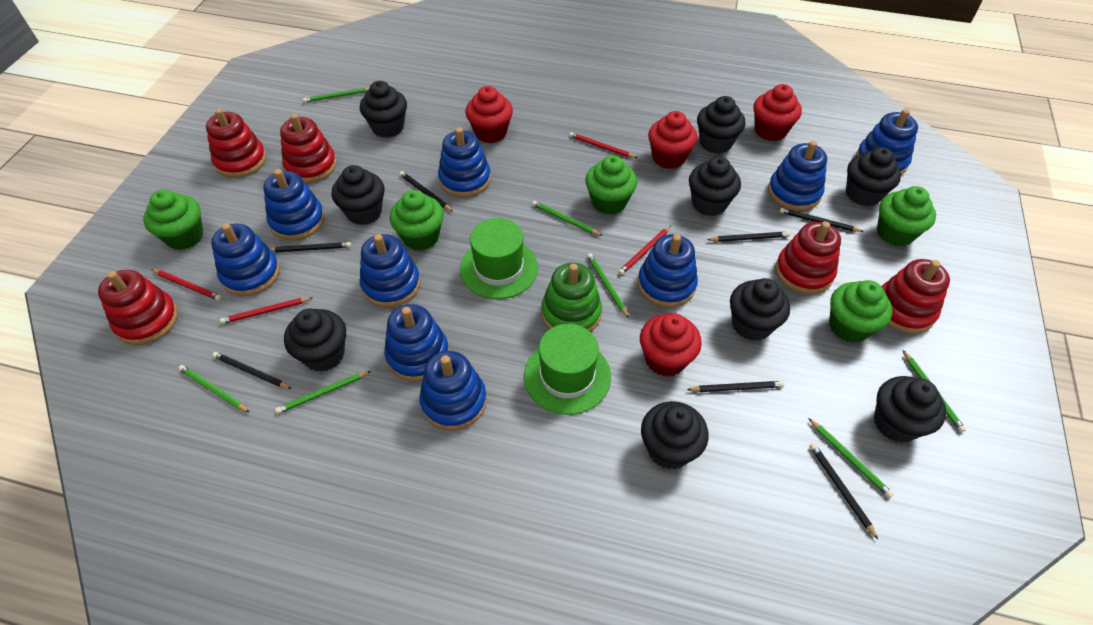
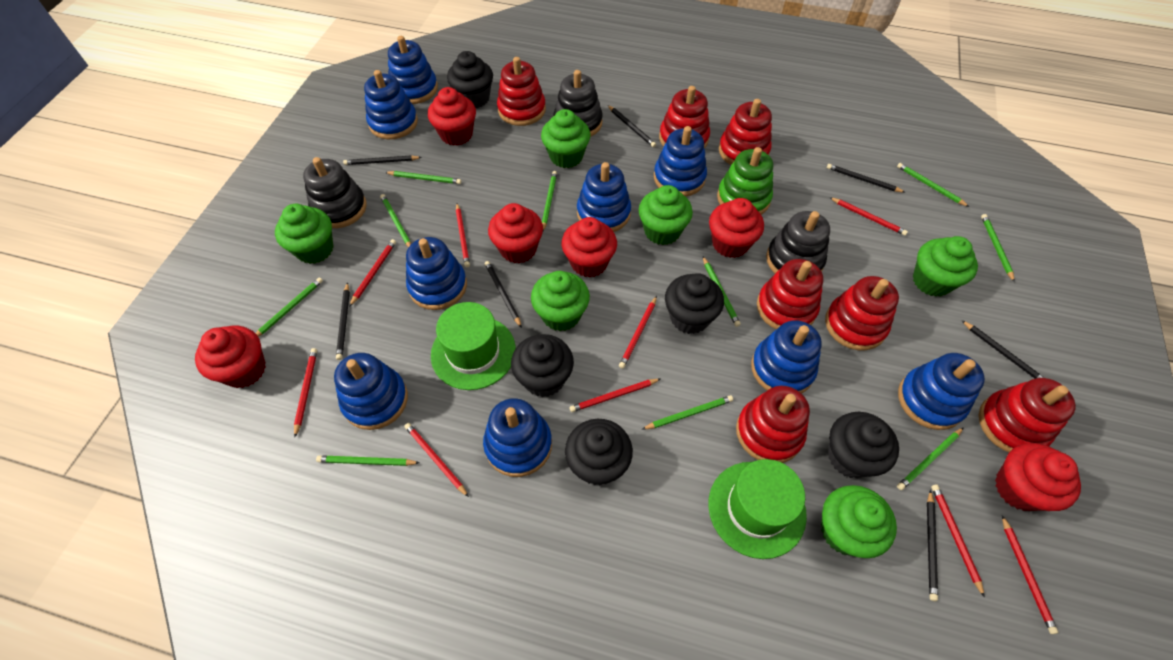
black cupcake: [284,309,346,372] [332,165,384,225] [360,81,407,138] [641,401,709,469] [689,156,741,216] [697,96,746,154] [730,278,790,341] [846,147,901,206] [874,376,946,443] = 9 -> [447,51,493,108] [511,334,574,397] [565,419,633,486] [665,273,724,334] [828,412,899,478] = 5
black stacking toy: none = 0 -> [303,157,367,228] [554,70,603,137] [766,211,830,273] = 3
green cupcake: [143,190,204,250] [390,190,444,250] [585,155,637,215] [829,280,893,343] [877,186,936,247] = 5 -> [275,204,334,264] [531,271,590,331] [541,109,590,168] [639,185,693,245] [821,485,897,558] [913,236,978,297] = 6
green pencil: [178,365,249,412] [275,371,371,414] [303,88,370,103] [532,201,602,236] [587,253,629,318] [808,418,894,498] [903,350,966,432] = 7 -> [256,277,323,337] [316,455,419,466] [380,194,411,247] [385,171,461,184] [542,171,557,231] [642,395,733,430] [703,257,741,327] [897,163,969,207] [897,427,964,490] [981,214,1015,282] = 10
red cupcake: [466,86,513,143] [640,313,702,377] [648,111,698,169] [753,84,802,141] = 4 -> [195,326,266,388] [428,87,476,146] [488,203,543,263] [562,217,617,278] [709,198,764,258] [995,443,1081,511] = 6
red pencil: [151,269,222,301] [220,297,312,324] [569,132,637,158] [618,225,672,275] = 4 -> [294,348,317,437] [349,239,396,307] [405,423,469,497] [456,203,470,267] [570,379,660,412] [619,296,657,369] [829,197,908,236] [931,485,985,598] [1002,515,1058,634] = 9
red stacking toy: [98,270,178,345] [206,109,266,178] [280,114,337,183] [775,221,841,294] [882,259,950,334] = 5 -> [497,57,546,126] [659,86,710,149] [719,99,772,165] [736,386,810,463] [757,259,823,329] [825,276,899,350] [979,378,1076,452] = 7

